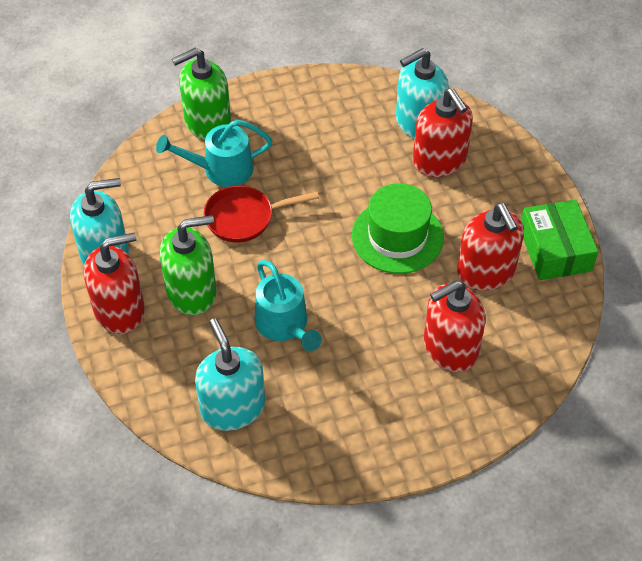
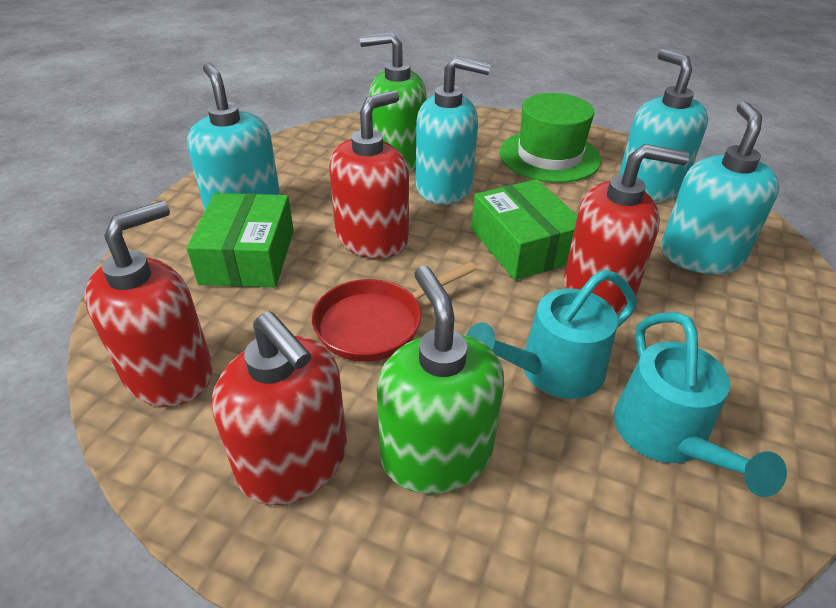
green box: [521,199,598,280] = 1 -> [186,193,294,287] [472,179,577,280] = 2
turquoise soap dispenser: [70,178,129,265] [195,318,265,431] [396,48,449,139] = 3 -> [187,63,280,210] [416,56,491,205] [619,49,708,202] [661,101,780,274] = 4

